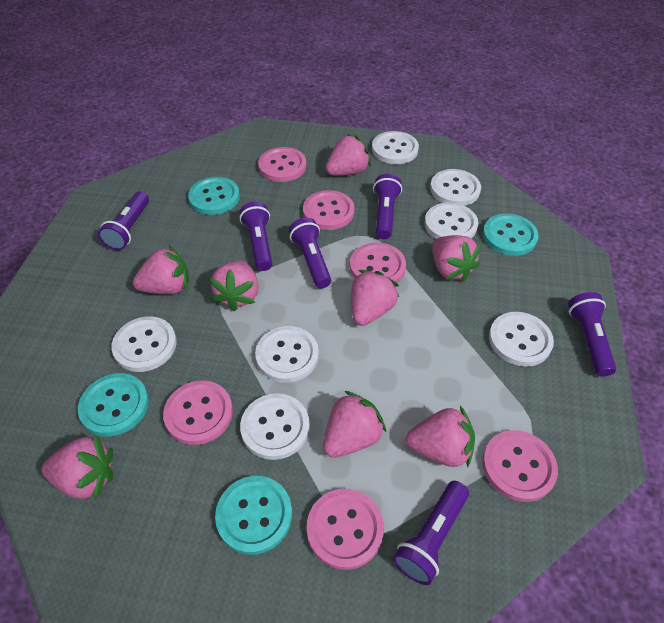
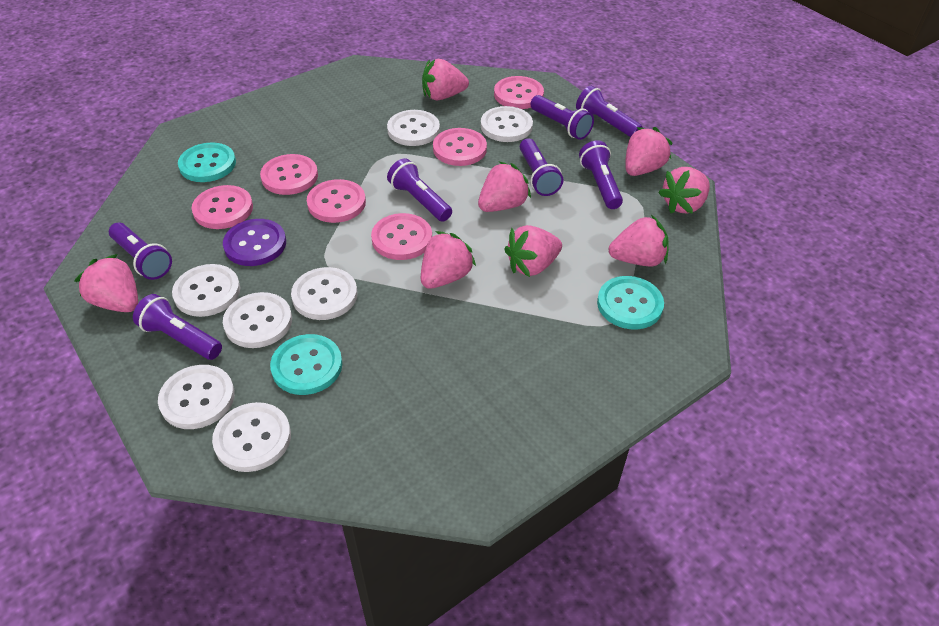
purple button: none = 0 -> [223,219,286,266] = 1
purple flashlight: [98,191,149,250] [240,202,272,271] [289,218,331,289] [373,173,402,239] [393,481,469,585] [568,292,616,376] = 6 -> [109,223,172,280] [133,294,222,360] [387,158,452,222] [520,138,563,196] [530,95,594,140] [576,86,642,137] [579,140,623,209] = 7
turquoise button: [78,373,149,437] [188,177,240,215] [215,476,292,555] [483,213,539,256] = 4 -> [178,143,236,182] [270,334,342,395] [597,276,664,329] = 3

